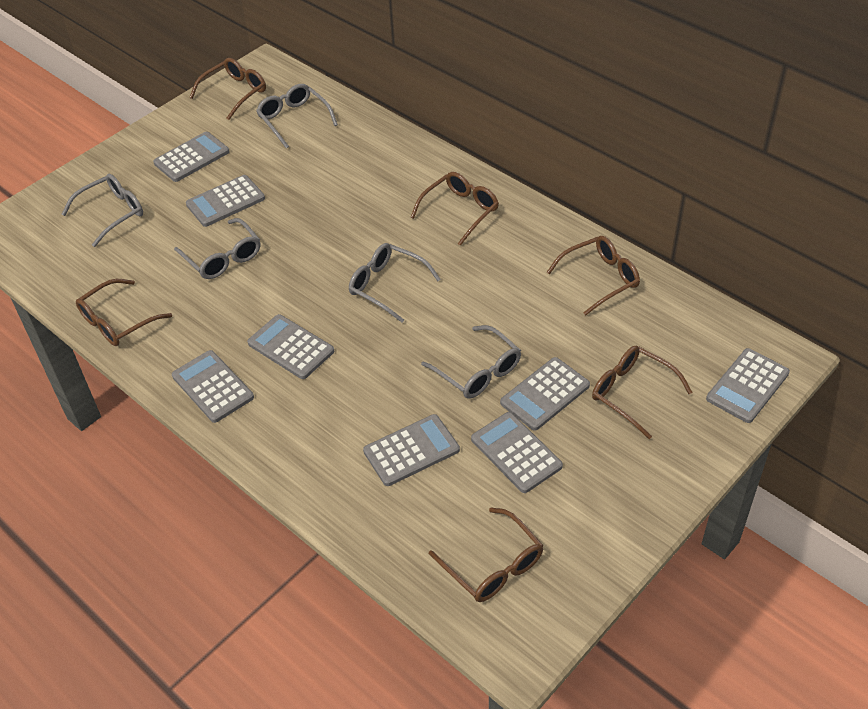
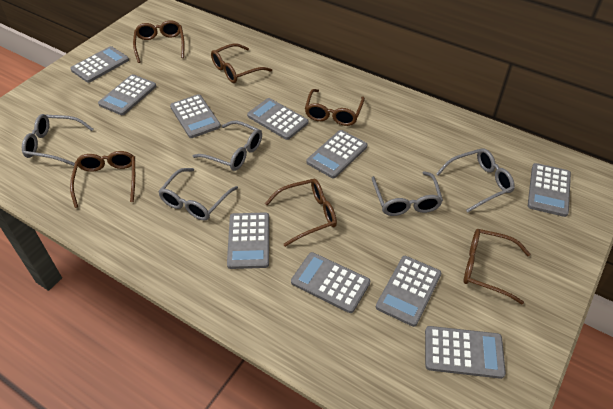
grey calculator: [153,132,229,182] [172,350,254,423] [186,175,265,227] [247,314,334,379] [363,414,460,486] [471,412,563,493] [500,357,590,431] [706,348,790,423] = 8 -> [70,46,129,83] [98,74,156,115] [170,94,221,138] [227,212,269,269] [247,98,308,140] [291,252,370,313] [306,130,367,178] [376,256,441,327] [425,326,506,379] [528,163,571,217] = 10

